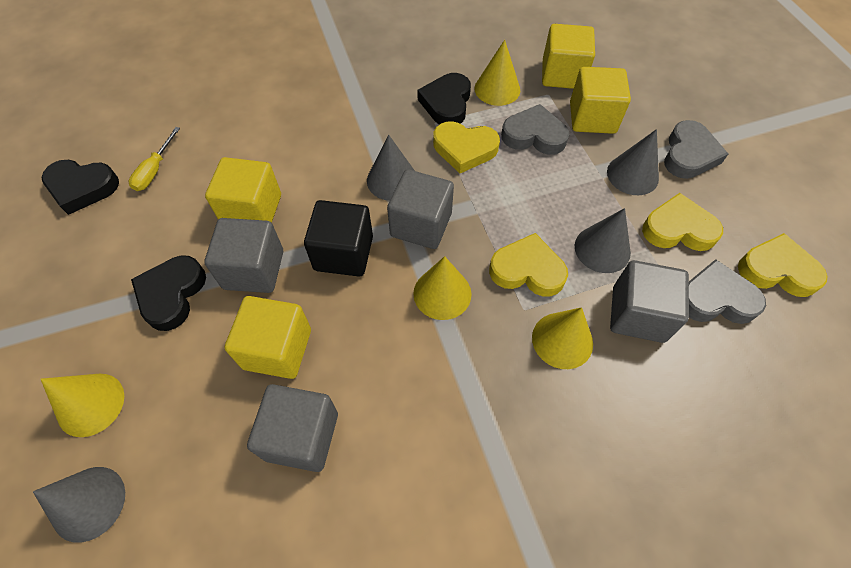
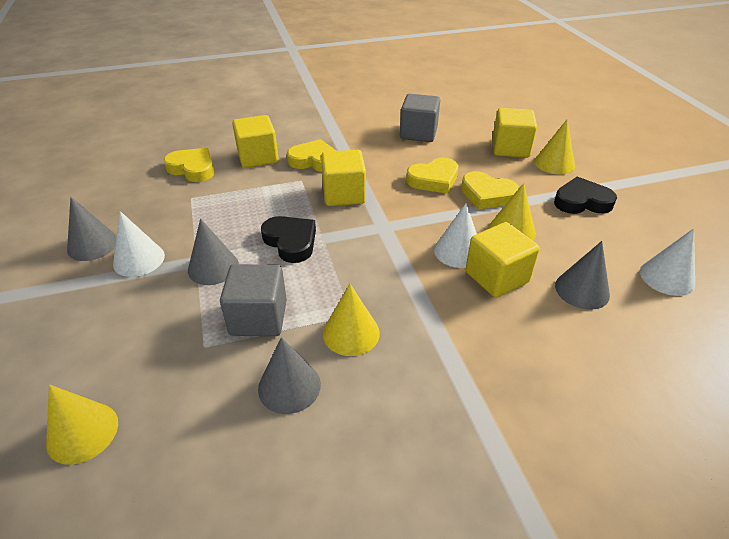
black cube: [304,200,373,277] = 1 -> none = 0
black heart: [41,160,119,215] [131,255,206,331] [417,73,471,124] = 3 -> [261,216,316,263] [554,177,617,214] = 2
grey cube: [204,218,283,293] [247,384,338,472] [387,169,454,249] [610,260,689,343] = 4 -> [220,264,287,336] [400,94,440,142] = 2
grey heart: [501,104,569,155] [664,120,728,179] [689,259,766,324] = 3 -> none = 0
white cone: none = 0 -> [113,211,165,277] [434,203,477,268] [640,228,695,296] = 3
yellow screwdriver: [129,127,180,191] = 1 -> none = 0

